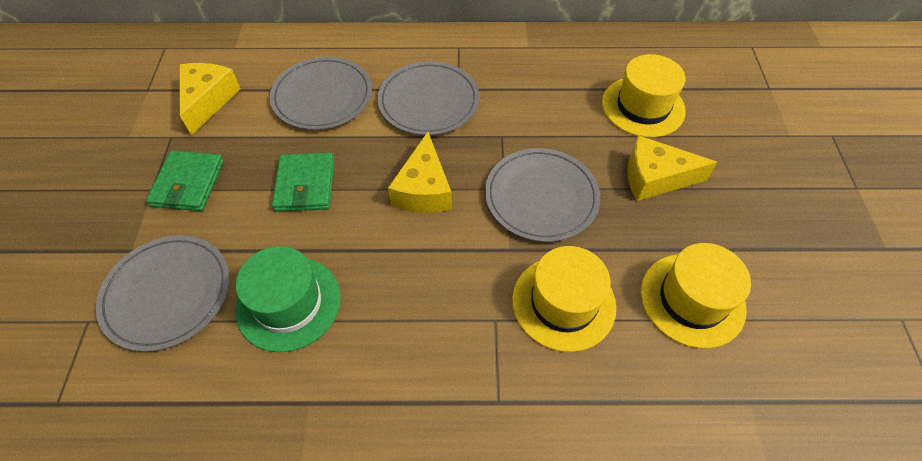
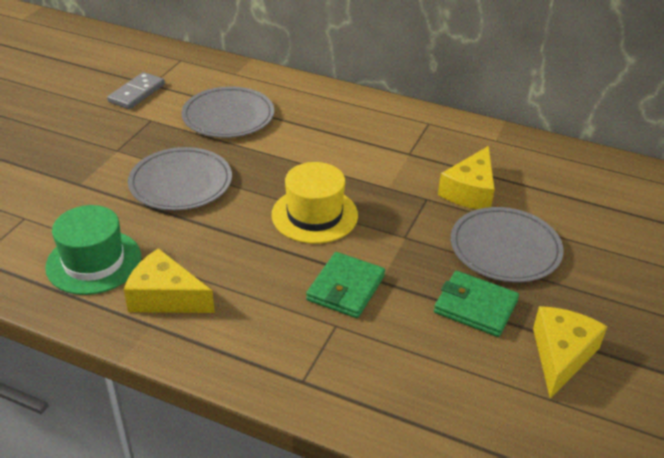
grey domino: none = 0 -> [107,72,165,109] = 1
grey plate: [96,235,230,352] [270,57,372,130] [377,61,479,135] [485,148,600,242] = 4 -> [128,147,232,211] [181,87,274,138] [451,207,564,282] = 3
yellow hat: [512,246,616,352] [602,54,686,138] [641,243,751,348] = 3 -> [272,162,358,244] = 1

